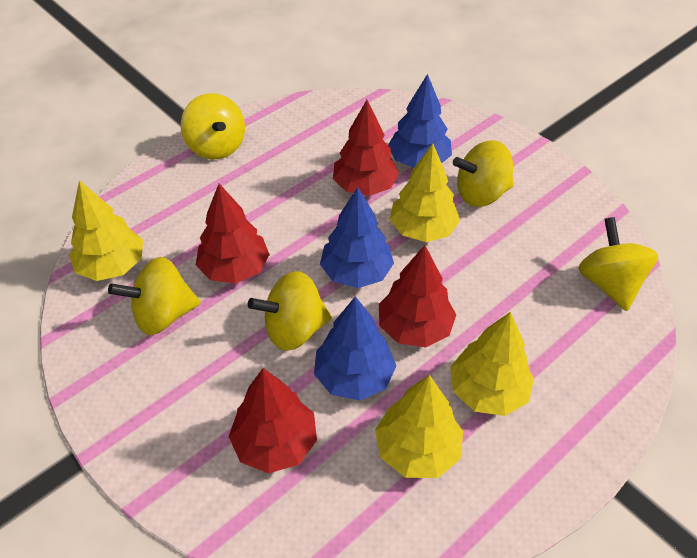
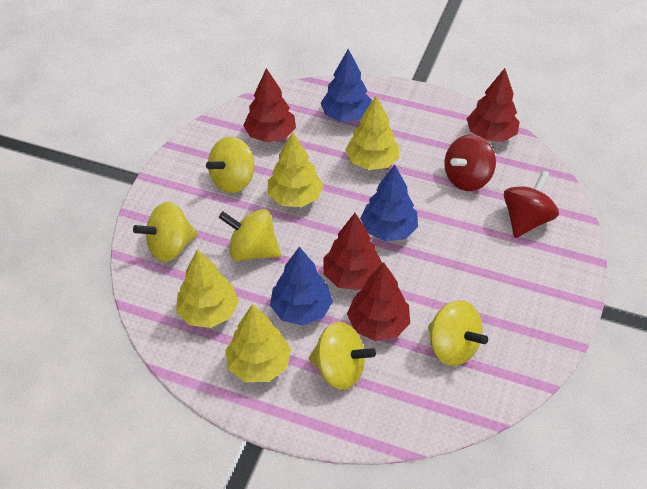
red spinning top: none = 0 -> [444,135,496,191] [504,170,559,238] = 2

